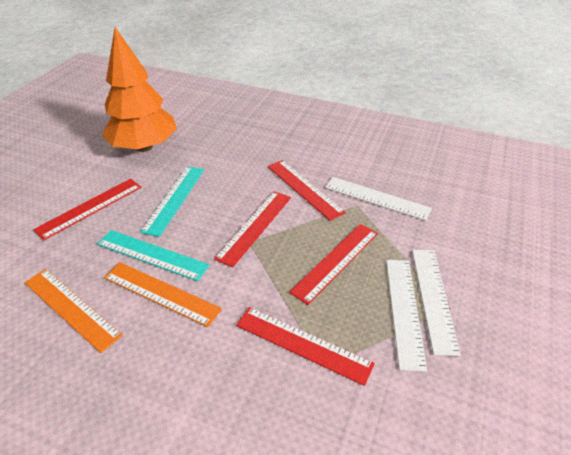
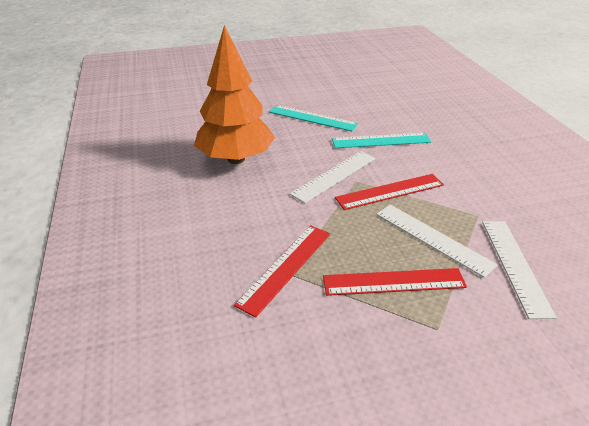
orange ruler: [24,269,123,353] [104,262,222,327] = 2 -> none = 0
red ruler: [33,179,141,241] [214,191,291,267] [236,307,375,386] [268,160,346,221] [289,224,378,305] = 5 -> [234,225,330,318] [323,268,467,296] [335,174,444,210] = 3

